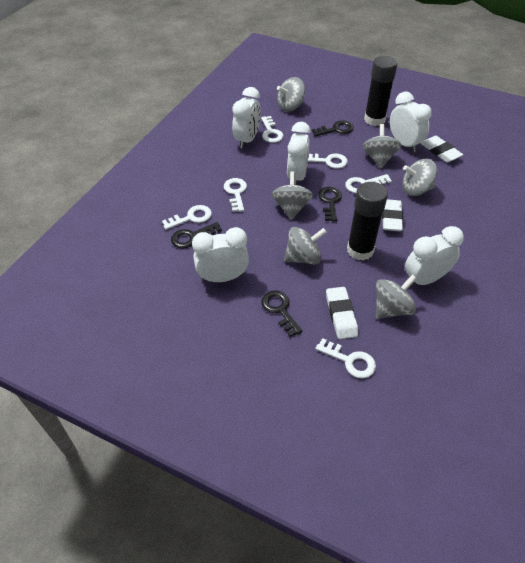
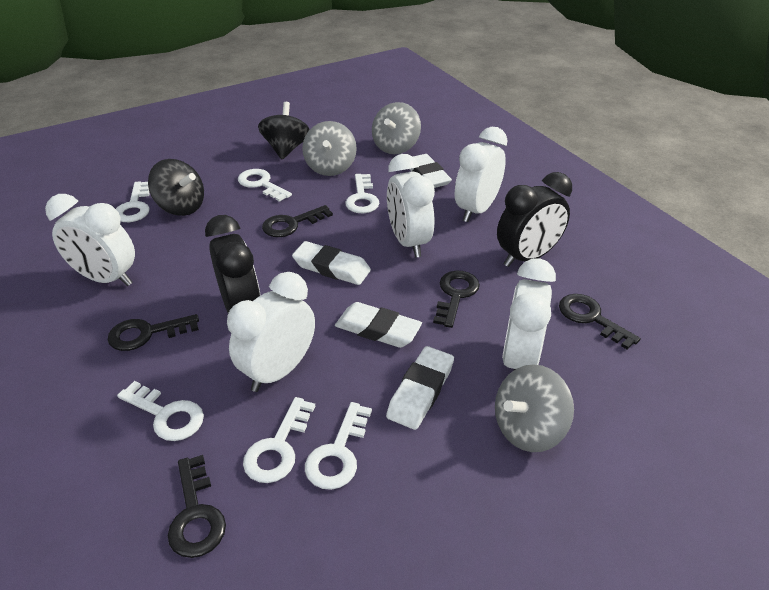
black clock: none = 0 -> [205,215,261,313] [497,172,572,267] = 2
black glue stick: [347,182,388,261] [364,56,397,126] = 2 -> none = 0
black key: [171,222,222,248] [261,290,303,337] [312,120,354,137] [318,187,342,222] = 4 -> [108,314,199,351] [168,455,226,558] [262,205,333,237] [433,271,480,328] [559,294,641,350] = 5
black spinning top: none = 0 -> [148,159,204,216] [258,102,310,159] = 2
grey spinning top: [271,171,313,220] [277,77,305,112] [284,227,326,264] [362,124,401,168] [376,274,417,319] [403,159,437,196] = 6 -> [302,121,357,176] [372,102,421,154] [495,364,574,452] = 3
white eraser: [326,287,358,339] [382,199,403,231] [420,136,463,162] = 3 -> [292,241,371,285] [335,302,422,348] [386,346,454,430] [409,154,452,188] = 4

